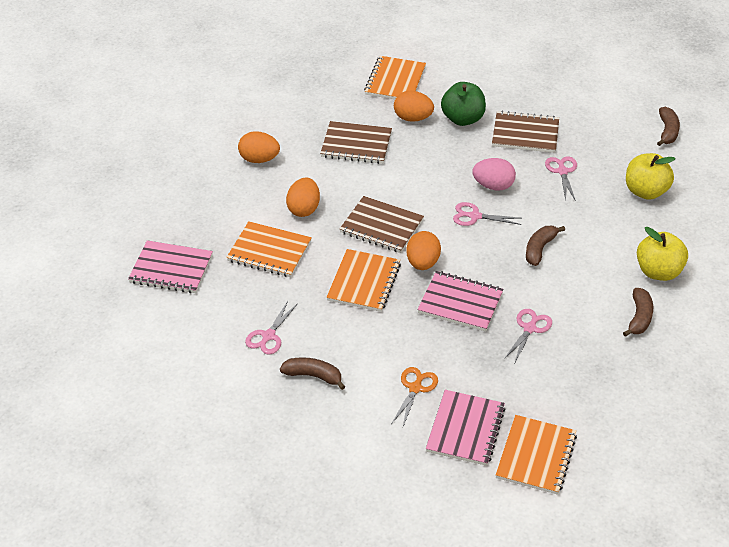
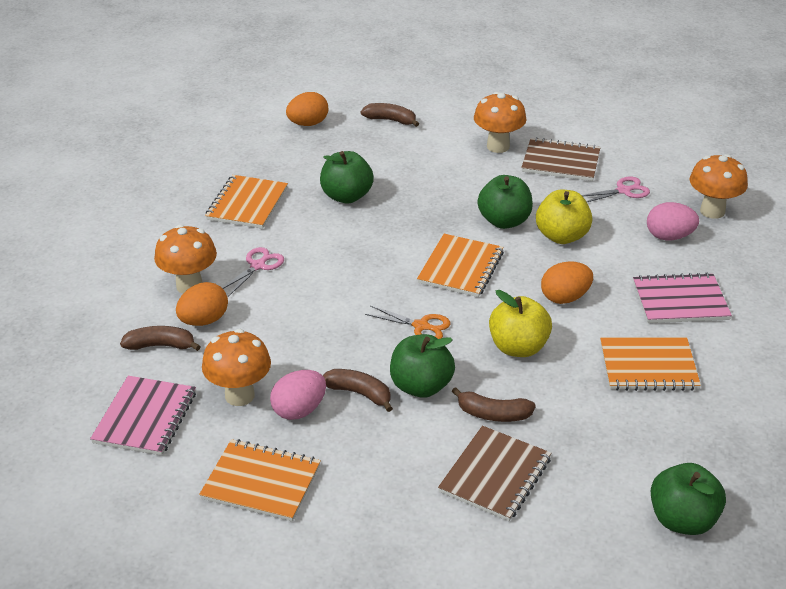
brown notebook: [320,121,392,164] [340,196,424,253] [492,111,559,153] = 3 -> [438,426,551,521] [521,137,601,181] = 2
green apple: [441,82,486,126] = 1 -> [320,151,374,203] [390,334,455,398] [478,175,533,229] [651,463,726,535] = 4
orange egg: [238,131,280,163] [286,178,320,217] [394,91,434,122] [406,231,441,270] = 4 -> [176,282,228,326] [286,92,328,126] [541,261,593,304] = 3
orange mushroom: none = 0 -> [154,224,217,294] [202,329,271,406] [474,92,526,153] [690,154,748,219] = 4
pink egg: [472,158,516,191] = 1 -> [270,370,326,420] [647,202,699,241] = 2
pink notebook: [128,240,213,293] [417,271,504,331] [426,390,506,466] = 3 -> [90,376,196,456] [633,273,732,323] = 2
pink scissors: [245,301,298,354] [453,202,521,226] [504,309,552,362] [545,156,577,201] = 4 -> [222,247,284,297] [582,177,650,202] = 2

